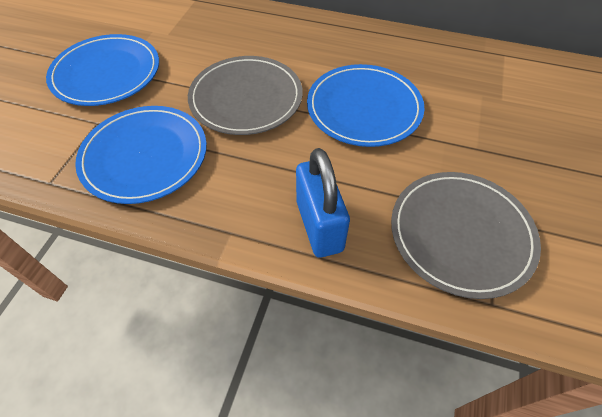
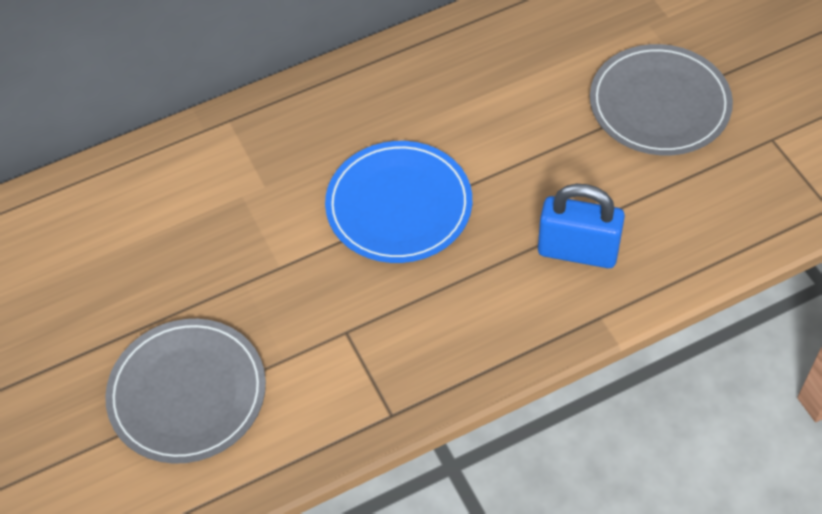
blue plate: [46,34,159,106] [75,106,207,204] [307,64,425,147] = 3 -> [325,141,472,263] = 1

